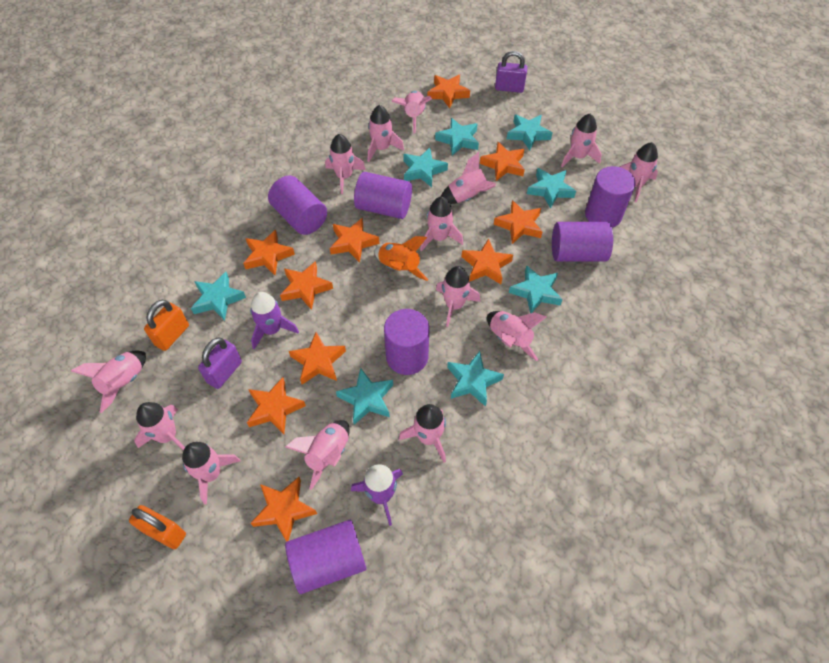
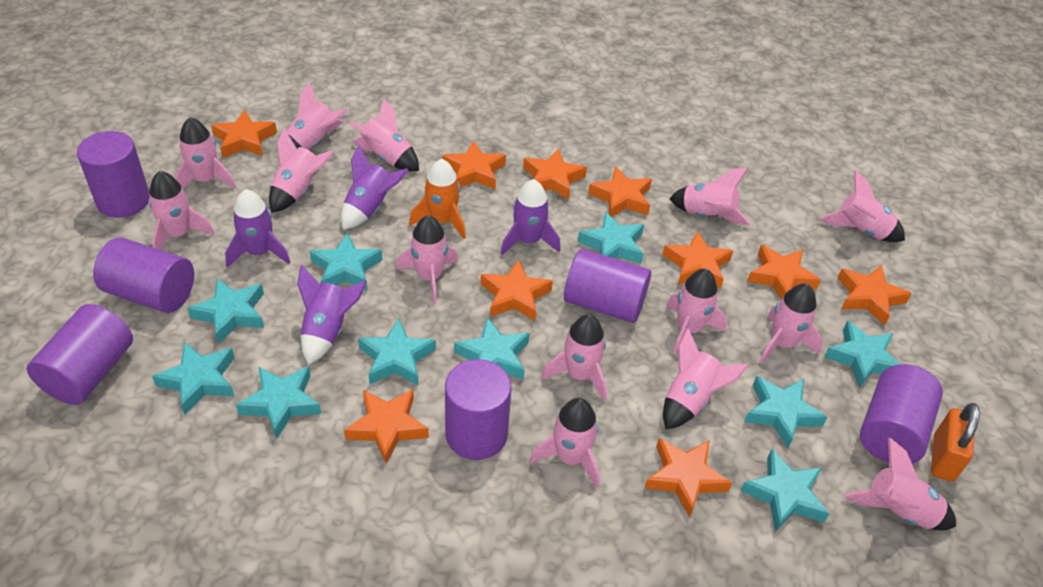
orange padlock: [129,505,186,549] [144,300,189,351] = 2 -> [931,403,980,482] = 1
purple padlock: [198,338,242,389] [495,51,527,93] = 2 -> none = 0
purple rocket: [250,292,299,350] [351,464,403,526] = 2 -> [225,189,290,268] [297,265,367,364] [341,145,408,230] [500,179,561,255] = 4
turquoise star: [191,272,246,321] [336,368,393,425] [403,148,448,187] [435,118,479,155] [447,351,504,407] [507,114,552,150] [509,265,563,313] [527,168,576,209] = 8 -> [152,342,235,415] [187,278,264,344] [236,366,321,439] [310,233,382,291] [358,319,436,386] [454,318,529,380] [578,212,644,264] [741,449,830,532] [744,376,827,448] [824,320,900,388] = 10

